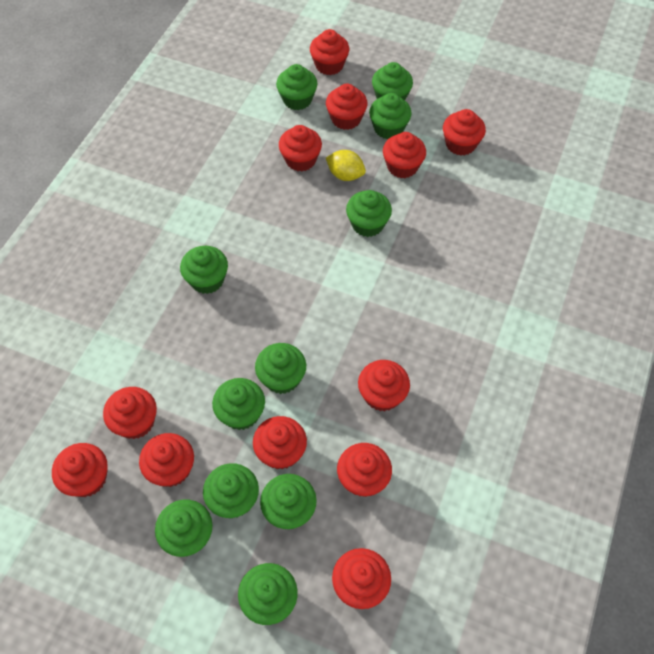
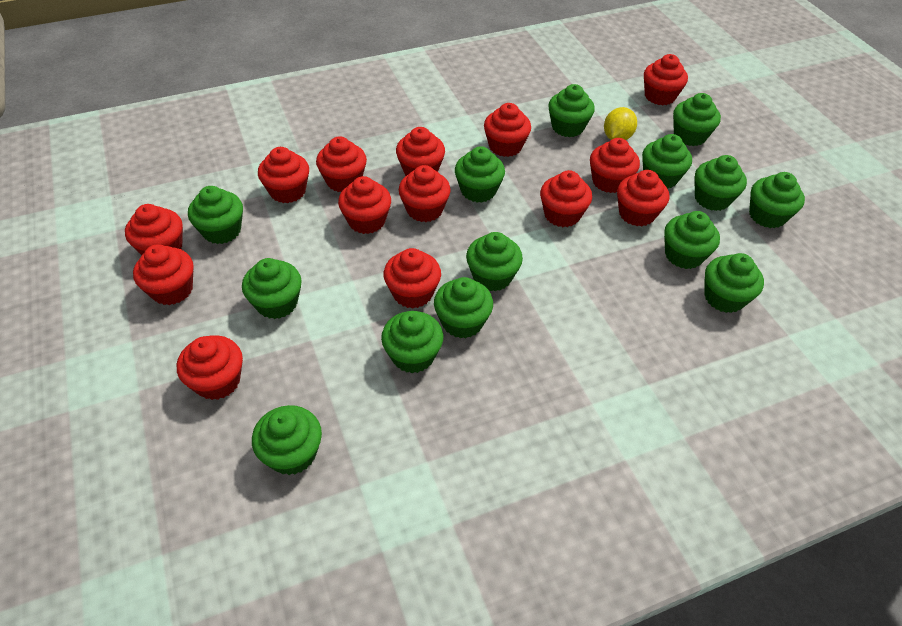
green cupcake: [155,500,212,557] [180,246,228,294] [203,463,259,518] [212,378,265,430] [238,563,298,625] [255,343,306,394] [260,474,317,529] [276,64,317,110] [346,190,392,237] [369,93,412,139] [372,62,413,100] = 11 -> [188,186,243,244] [242,258,302,319] [252,405,322,475] [381,311,443,373] [434,277,493,338] [455,146,505,203] [466,232,523,291] [548,84,595,137] [642,134,692,189] [664,211,720,269] [673,93,721,146] [695,155,747,211] [704,253,764,313] [749,172,805,228] = 14
red cupcake: [52,443,108,497] [103,387,157,439] [139,433,194,487] [253,416,307,470] [279,125,322,172] [310,29,349,75] [326,84,368,130] [332,548,391,609] [337,443,392,497] [358,360,410,411] [383,132,426,178] [443,109,486,156] = 12 -> [125,204,183,255] [133,244,194,305] [177,335,243,400] [258,147,309,203] [316,136,367,192] [338,176,391,234] [383,248,441,309] [396,127,445,176] [399,165,451,222] [484,103,531,157] [540,170,592,227] [590,138,640,193] [617,170,669,227] [644,54,688,105] = 14

